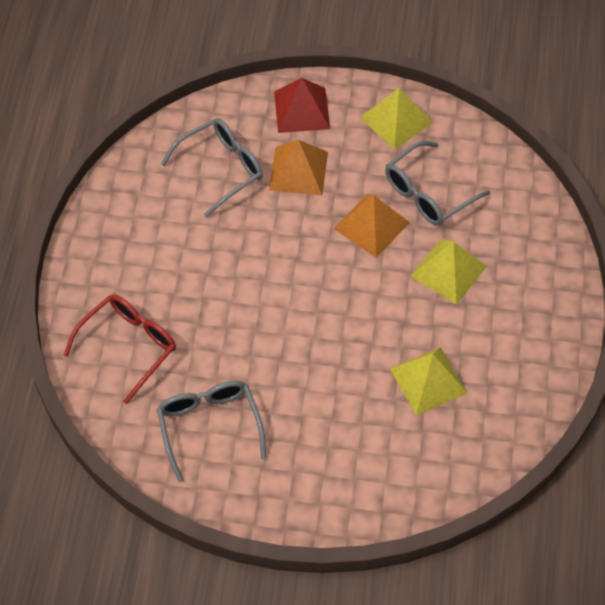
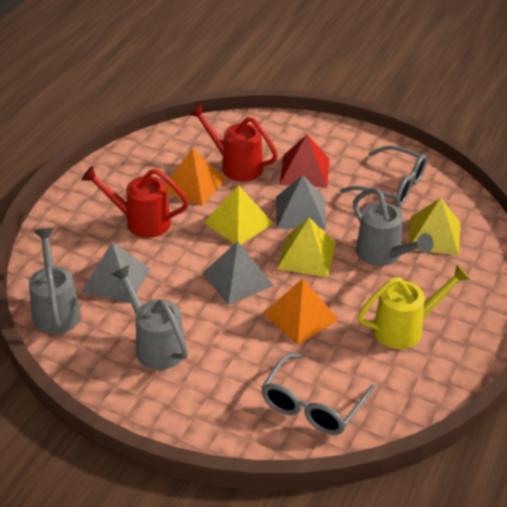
grey glasses: [157,381,266,482] [161,118,263,218] [385,141,490,225] = 3 -> [261,353,375,435] [340,145,427,207] = 2
grey pyramid: none = 0 -> [81,242,151,304] [202,241,274,305] [276,175,326,229] = 3
grey watering can: none = 0 -> [29,228,81,334] [111,265,188,370] [353,188,434,266] = 3
red glasses: [64,294,176,404] = 1 -> none = 0
red watering can: none = 0 -> [81,166,189,238] [189,104,278,182] = 2
yellow watering can: none = 0 -> [358,264,471,349] = 1

